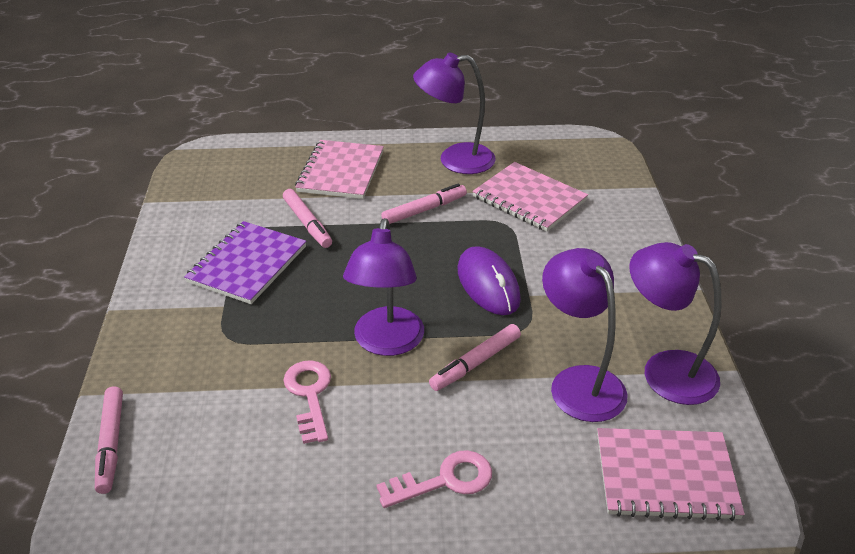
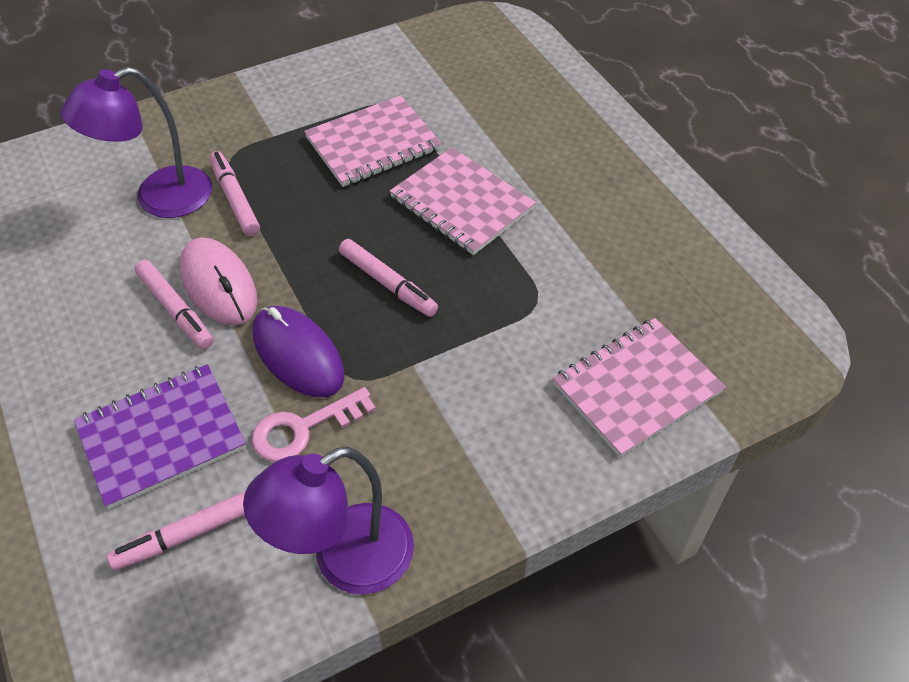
pink key: [283,360,331,444] [376,450,492,508] = 2 -> [252,387,376,462] = 1
pink mouse: none = 0 -> [180,238,257,325] = 1
purple lamp: [343,218,424,356] [413,52,496,174] [542,248,627,422] [629,242,722,405] = 4 -> [61,67,212,218] [243,447,414,595] = 2

